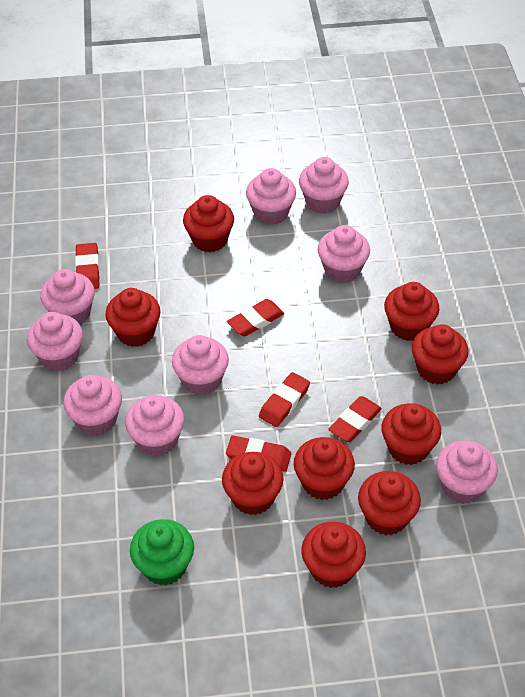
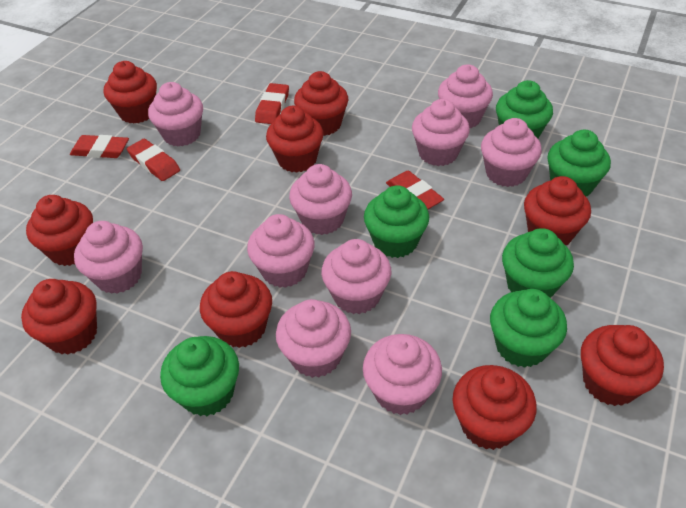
green cupcake: [130,519,194,586] = 1 -> [160,336,239,416] [364,185,429,258] [490,289,567,368] [496,80,553,138] [502,228,574,298] [547,130,611,196] = 6
pink cupcake: [27,312,83,371] [40,269,95,325] [63,375,122,436] [125,395,185,456] [172,335,229,395] [246,168,296,225] [299,157,349,214] [318,225,370,283] [436,441,498,504] = 9 -> [74,221,143,294] [148,82,203,146] [247,214,315,288] [276,299,351,378] [289,164,352,235] [321,239,391,314] [363,334,442,415] [412,99,470,166] [438,64,493,128] [481,118,542,187] = 10
red eraser: [75,243,100,289] [226,436,291,472] [227,299,284,336] [259,372,310,427] [328,396,382,442] = 5 -> [70,135,129,158] [127,139,180,181] [255,83,289,124] [386,171,444,209] = 4

